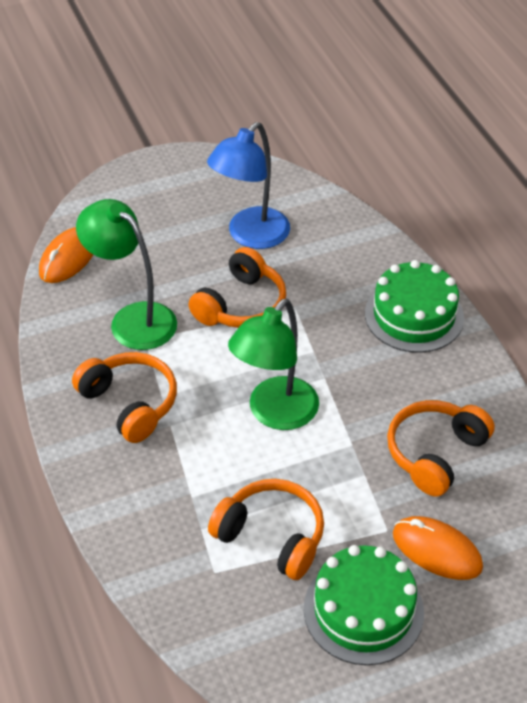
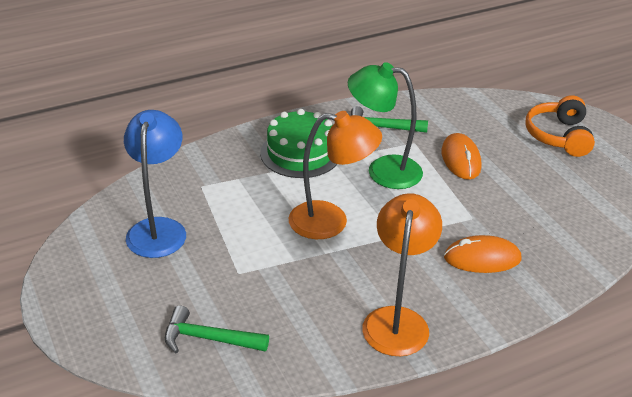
green cake: [304,545,424,665] [365,260,464,353] = 2 -> [260,109,337,178] = 1
green hammer: none = 0 -> [165,305,269,353] [351,106,428,133] = 2
green lamp: [76,199,177,350] [228,299,319,430] = 2 -> [348,62,423,189] = 1
orange headphones: [72,352,177,443] [188,247,286,328] [208,479,324,580] [387,400,495,497] = 4 -> [525,95,595,157] = 1
orange lamp: none = 0 -> [289,111,382,239] [362,193,442,356] = 2

